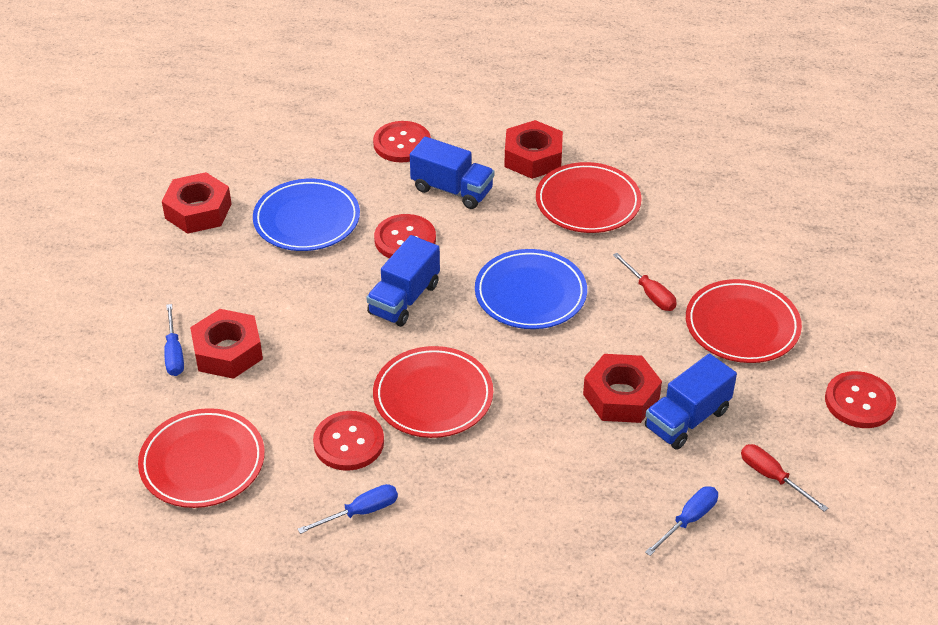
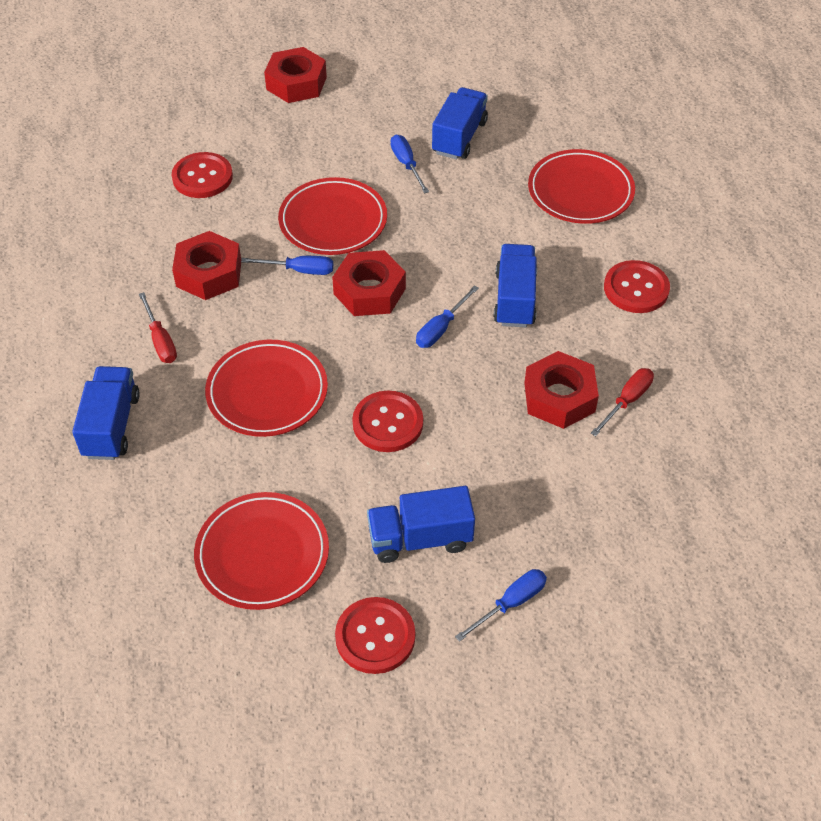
blue plate: [253,179,360,251] [475,249,587,329] = 2 -> none = 0
blue screwdriver: [164,304,184,376] [298,484,398,534] [645,486,718,556] = 3 -> [241,256,333,275] [390,135,429,194] [416,285,479,348] [455,569,547,642] = 4
blue truck: [366,235,440,327] [410,137,494,209] [645,353,737,450] = 3 -> [72,366,140,460] [367,486,475,563] [432,87,488,159] [493,244,537,327] = 4

